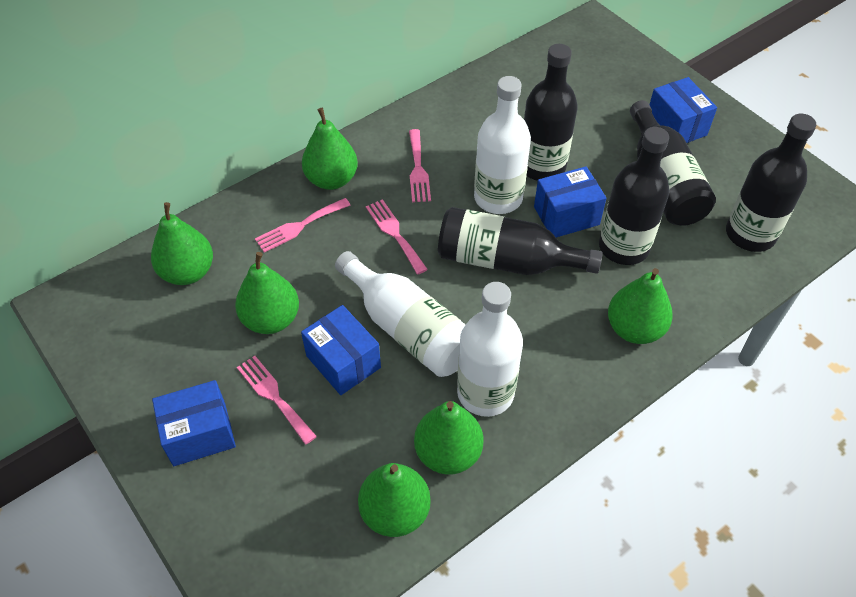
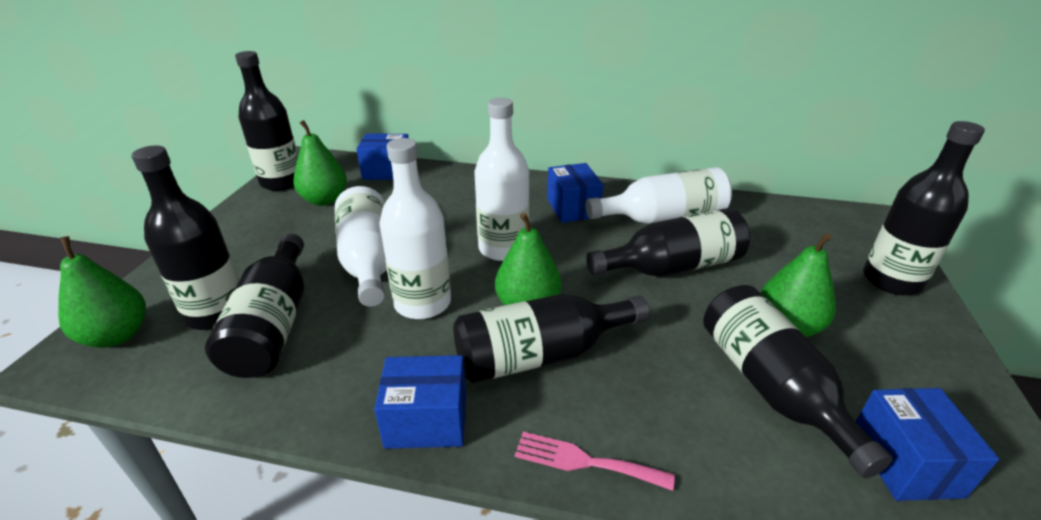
black bottle: [438,207,603,275] [524,44,578,181] [599,127,669,265] [630,100,716,226] [726,114,816,252] = 5 -> [131,145,239,330] [205,234,304,378] [235,51,298,191] [453,294,649,383] [586,208,750,277] [703,285,893,478] [863,121,985,295] = 7
green pear: [151,202,213,285] [235,252,299,334] [302,108,358,190] [358,463,431,537] [414,401,484,475] [608,268,673,344] = 6 -> [58,236,146,348] [293,120,347,206] [495,213,562,305] [760,233,836,337] = 4
pink fork: [237,356,317,445] [255,198,351,252] [366,199,428,275] [409,129,431,202] = 4 -> [515,432,675,491] = 1
white bottle: [335,251,465,377] [457,282,523,417] [474,76,531,214] = 3 -> [335,186,387,307] [379,138,451,319] [474,98,530,261] [586,167,732,224] = 4

